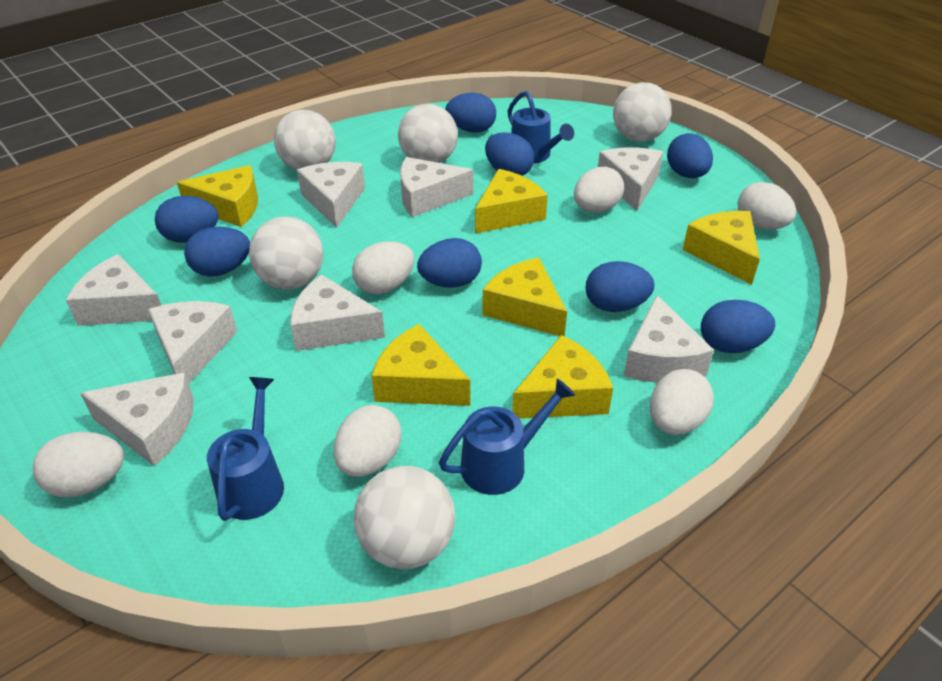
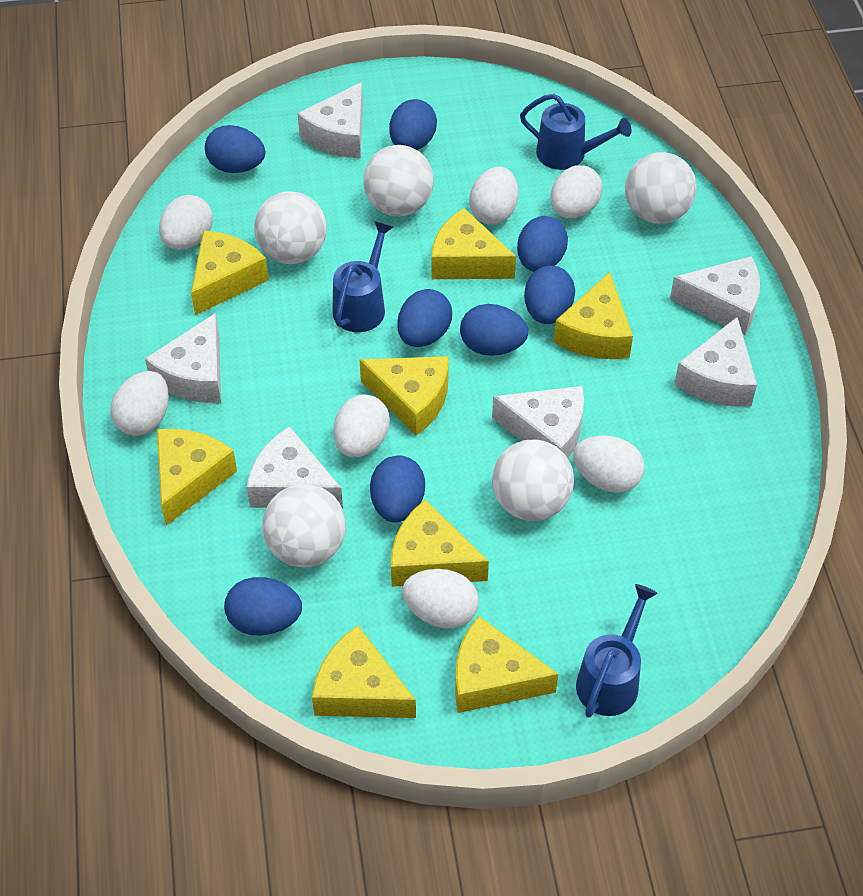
white cheese: [66,254,161,326] [80,373,194,466] [148,301,237,384] [290,274,385,351] [297,162,365,228] [400,157,473,217] [598,147,663,211] [624,295,714,383] = 8 -> [145,313,221,403] [247,426,343,508] [297,82,363,158] [492,386,584,459] [670,256,760,335] [674,317,757,407] = 6
white egg: [33,432,124,497] [334,405,401,477] [352,241,414,294] [574,167,624,212] [650,369,714,435] [738,182,796,230] = 6 -> [111,371,169,436] [159,195,213,250] [334,394,390,457] [402,569,479,629] [469,167,518,225] [550,165,603,218] [573,436,645,493] = 7
yellow cheese: [177,165,258,227] [372,324,470,406] [475,169,548,234] [482,258,567,336] [512,335,613,419] [682,211,760,285] = 6 -> [157,429,237,526] [191,230,269,315] [312,626,416,718] [360,356,449,436] [391,500,489,587] [431,208,516,279] [455,616,558,713] [554,272,633,359] = 8

